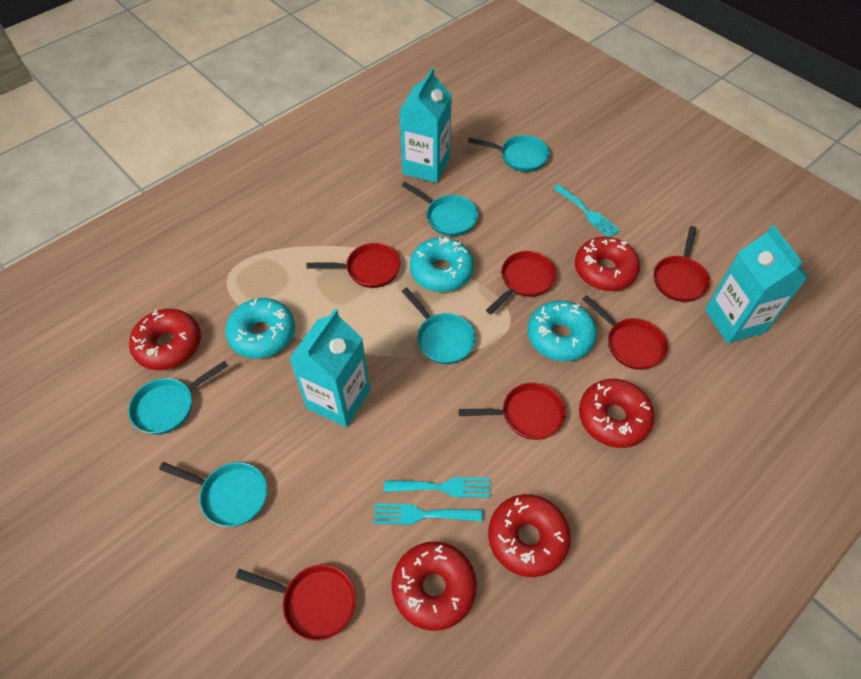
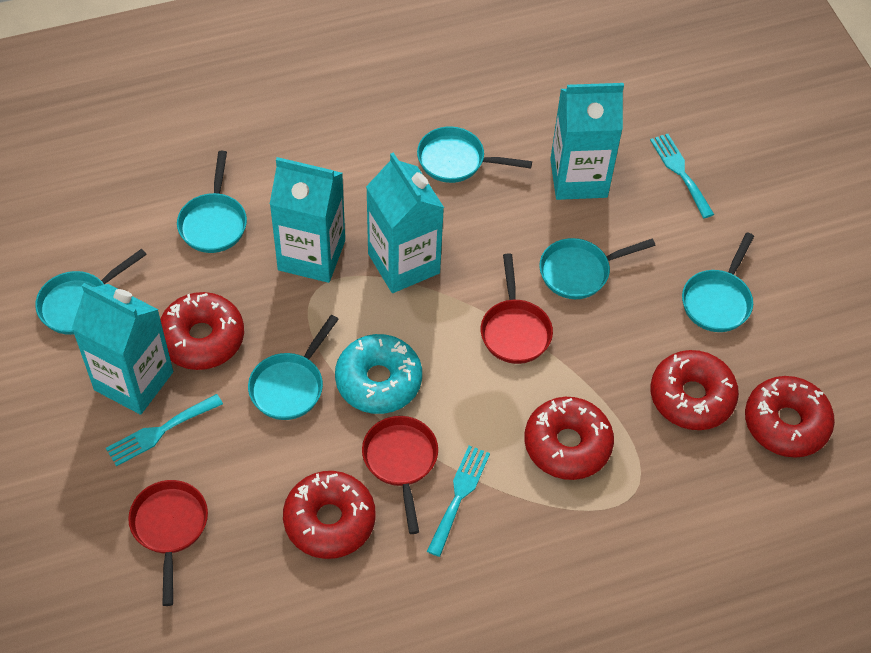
red pan: [235,564,356,641] [306,243,401,288] [459,383,566,440] [486,251,556,314] [582,295,668,370] [654,226,710,302] = 6 -> [128,480,208,606] [362,416,438,534] [481,253,553,364] = 3
turquoise carton: [289,309,370,427] [399,68,452,183] [705,225,808,344] = 3 -> [72,283,173,415] [270,157,345,283] [366,152,444,293] [550,83,624,200] = 4
turquoise donut: [225,298,295,359] [410,237,474,292] [528,300,597,361] = 3 -> [335,334,422,414] = 1
turquoise pan: [128,361,228,435] [159,462,267,527] [401,182,478,236] [402,288,476,364] [468,135,550,172] = 5 -> [35,249,147,335] [177,151,247,253] [248,315,339,420] [417,126,532,183] [539,238,656,299] [682,232,754,332] = 6

